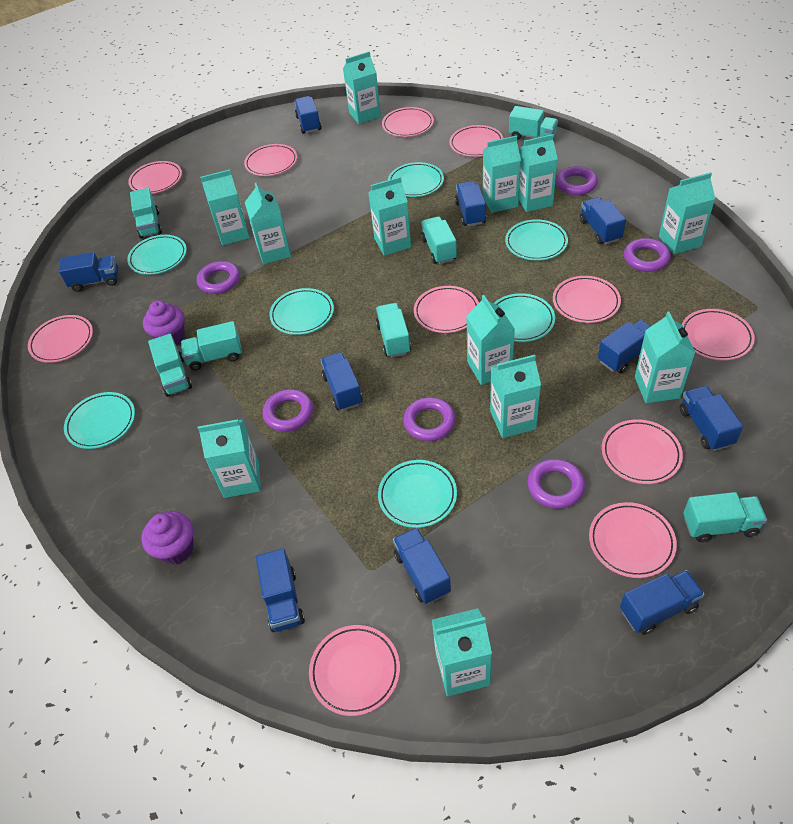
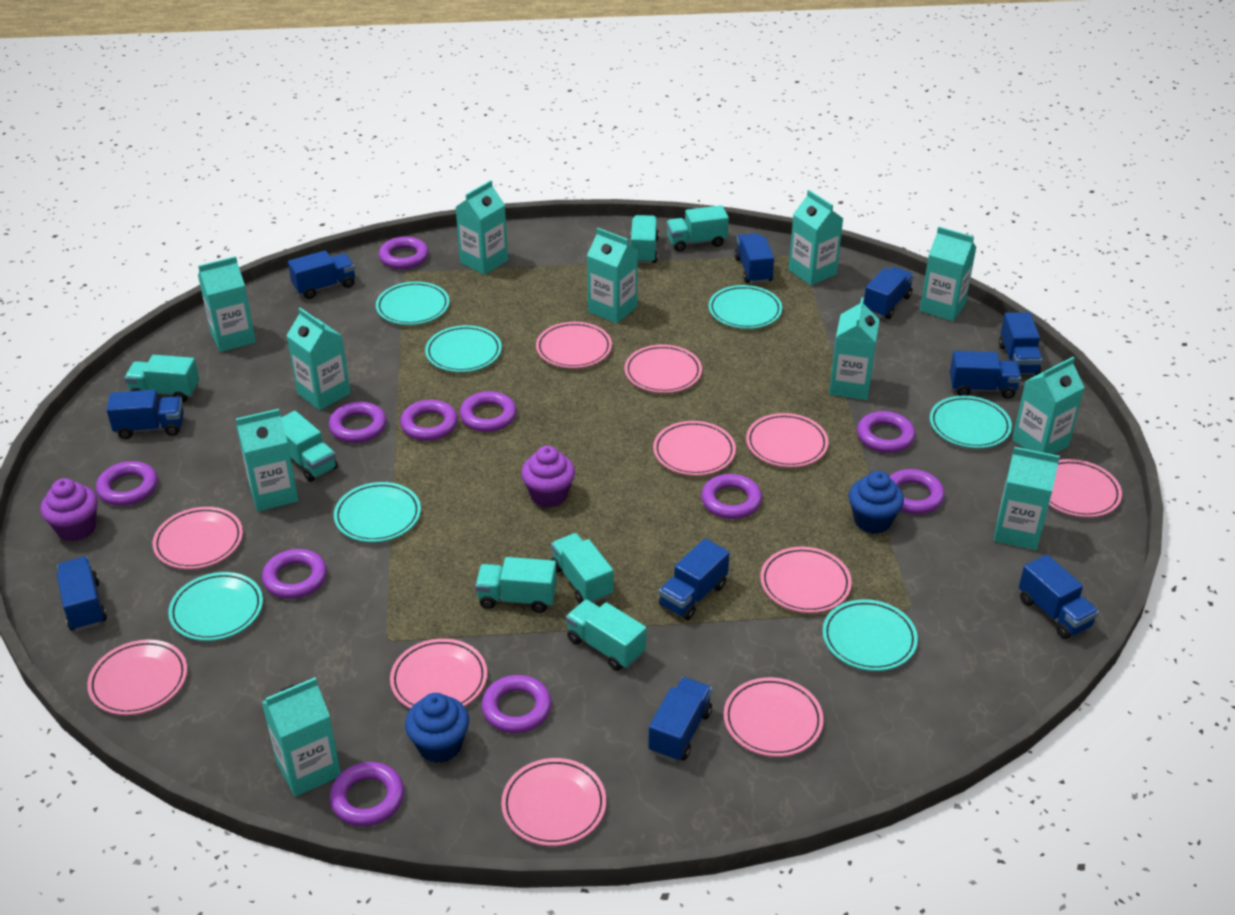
blue cupcake: none = 0 -> [405,693,469,763] [849,471,904,534] = 2
purple ring: [197,261,240,294] [263,389,313,432] [403,397,456,441] [527,459,585,509] [556,166,598,195] [624,238,671,272] = 6 -> [96,461,158,506] [262,549,327,599] [329,402,387,443] [329,762,404,827] [379,237,429,269] [400,400,458,441] [460,391,517,432] [481,675,552,733] [701,474,762,519] [857,411,915,453] [889,469,945,514] = 11
turquoise carton: [198,419,261,498] [200,169,250,245] [245,183,291,264] [343,51,381,124] [369,177,411,256] [432,608,492,696] [466,295,515,385] [483,136,521,213] [490,355,541,438] [519,134,558,212] [635,311,696,403] [659,172,715,254] = 12 -> [198,256,256,352] [236,409,299,511] [262,677,341,797] [286,308,350,410] [456,180,508,275] [587,228,638,324] [789,190,843,285] [829,297,880,400] [920,227,976,321] [994,447,1060,550] [1012,357,1085,454] = 11

